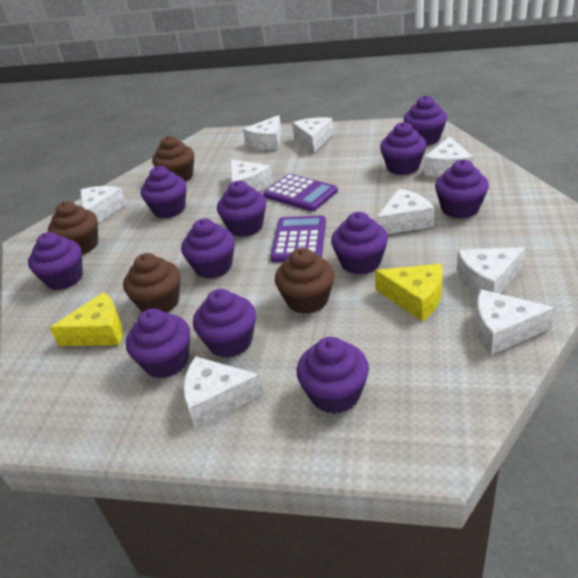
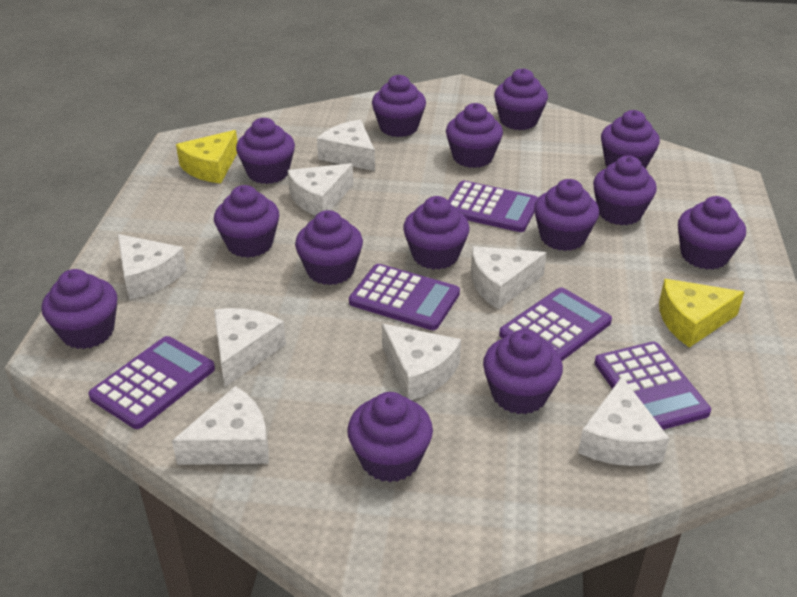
brown cupcake: [48,201,98,255] [123,253,180,313] [152,136,194,182] [275,248,334,314] = 4 -> none = 0
purple calculator: [263,174,338,211] [270,215,326,262] = 2 -> [88,336,215,429] [349,264,460,330] [448,181,538,232] [499,288,612,361] [594,342,711,430] = 5
purple cupcake: [28,232,83,290] [126,309,190,378] [141,166,186,218] [181,218,235,279] [193,289,256,358] [217,181,266,237] [297,337,369,414] [331,212,388,275] [380,122,427,175] [403,96,447,145] [435,160,489,219] = 11 -> [42,269,118,349] [214,185,279,258] [236,118,295,184] [295,210,363,285] [347,392,433,482] [372,75,426,137] [403,196,470,270] [446,103,503,168] [483,329,563,414] [494,68,548,130] [534,179,599,251] [593,156,657,225] [601,110,660,169] [678,196,746,270] = 14
white cheese: [80,186,127,223] [183,356,264,428] [230,159,273,192] [243,115,282,150] [292,117,333,153] [377,189,434,234] [424,136,473,177] [457,247,526,296] [476,289,555,355] = 9 -> [118,234,187,300] [172,386,269,465] [214,308,286,387] [288,163,353,216] [317,120,375,171] [382,323,461,400] [471,246,547,309] [578,377,669,466] = 8

